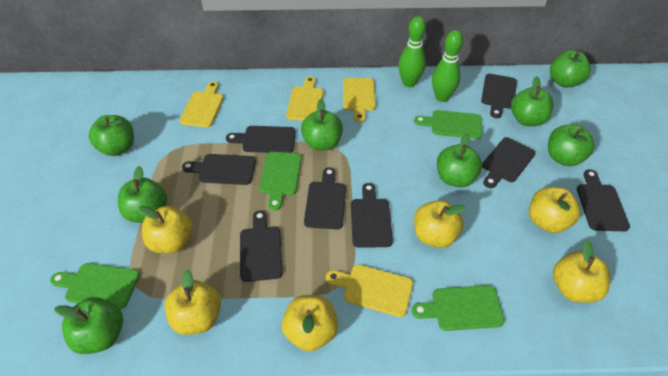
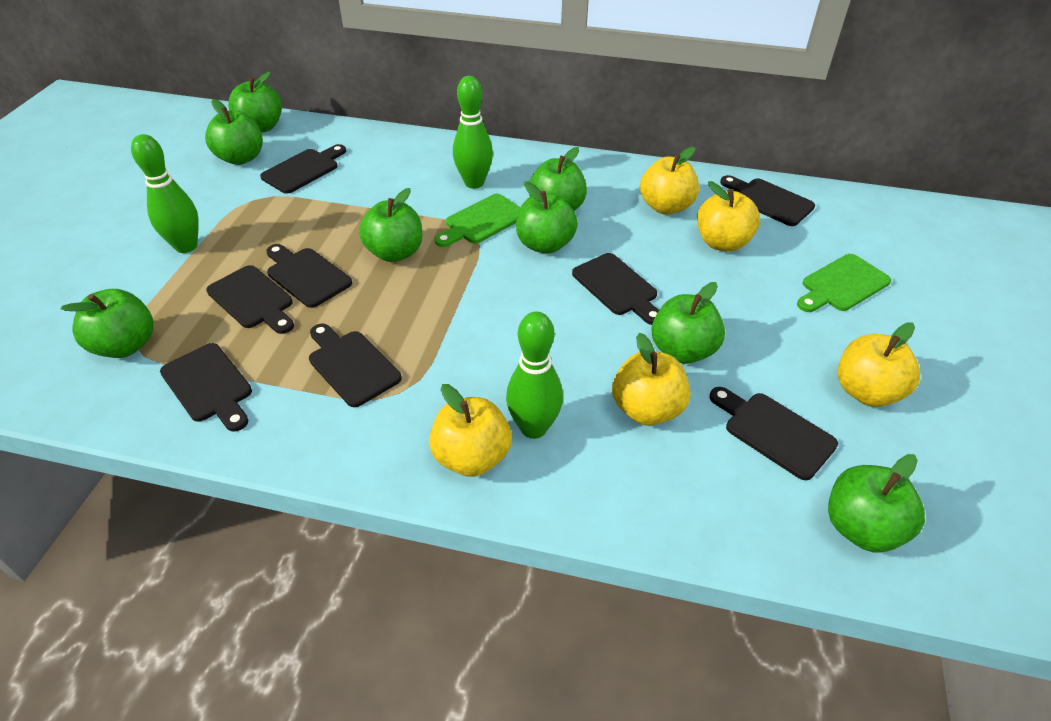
green bowling pin: [398,16,426,87] [432,30,463,102] = 2 -> [131,134,199,253] [453,76,493,189] [506,312,563,439] = 3
green cutting board: [50,263,140,309] [259,152,302,211] [412,285,505,331] [414,110,482,139] = 4 -> [435,194,520,247] [797,254,891,312] = 2
yellow apple: [139,205,193,254] [164,269,221,335] [282,295,338,351] [414,200,466,248] [529,187,580,233] [553,240,610,303] = 6 -> [429,384,512,477] [612,333,691,426] [640,147,699,215] [697,181,760,252] [837,322,920,407] = 5
yellow cutting board: [179,81,224,127] [286,76,324,121] [326,265,413,317] [343,78,376,123] = 4 -> none = 0

